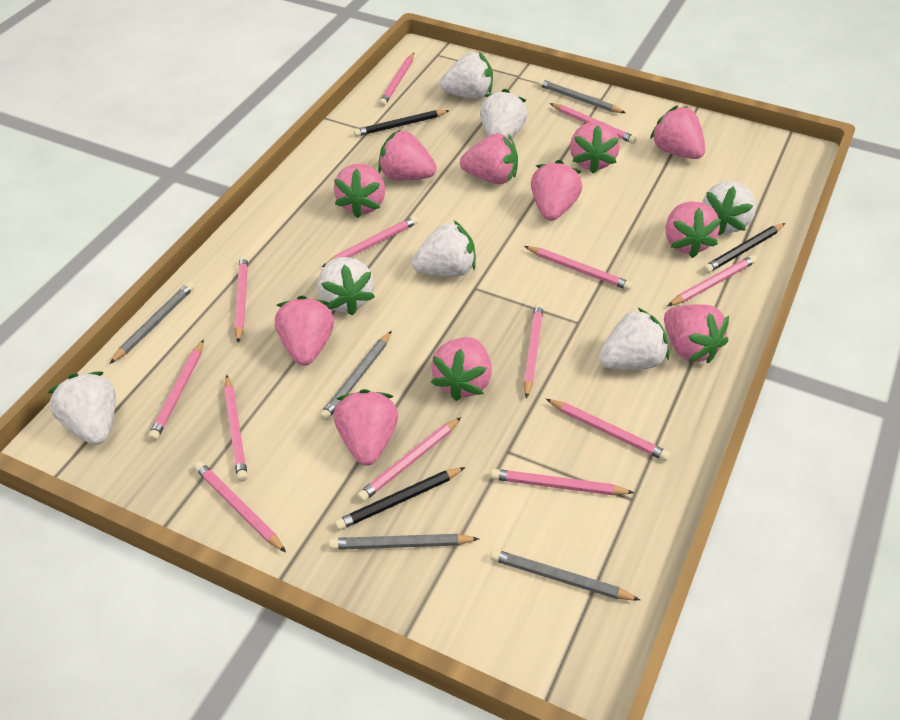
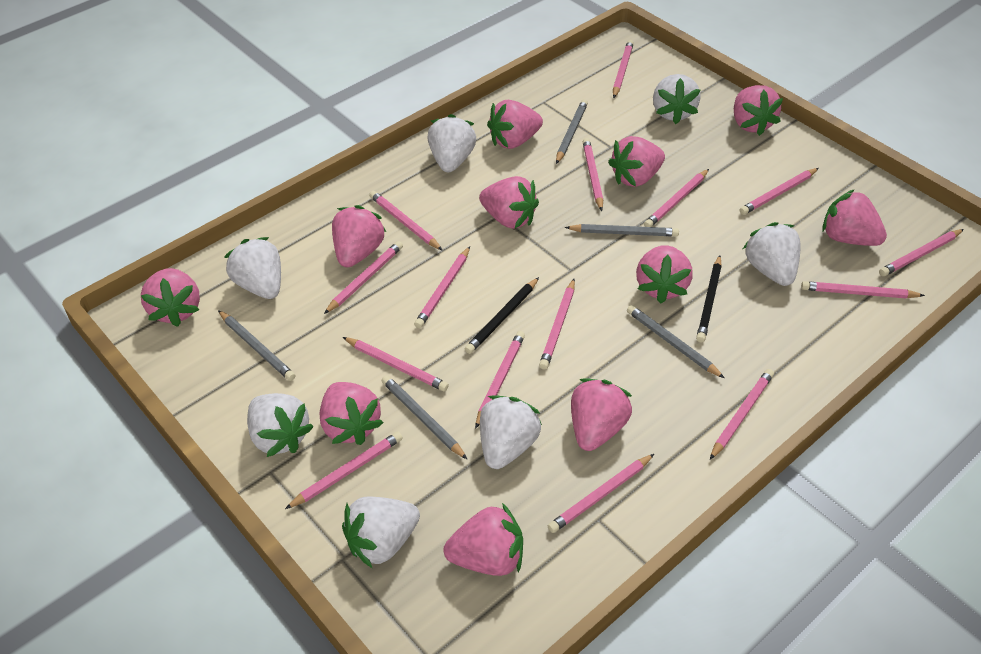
black pencil: [335,467,465,530] [354,110,450,137] [703,223,785,273] = 3 -> [465,277,539,354] [696,255,722,342] = 2
pink pencil: [148,339,204,441] [194,461,286,552] [224,375,248,482] [234,255,248,343] [322,216,418,267] [357,417,461,502] [379,53,414,107] [491,469,634,495] [523,303,544,399] [524,246,633,290] [546,399,670,461] [550,103,637,144] [668,255,757,306] = 13 -> [285,432,403,509] [324,241,403,314] [343,337,449,391] [369,191,443,251] [414,246,470,328] [475,331,525,429] [539,279,575,370] [548,454,654,533] [582,138,603,211] [613,40,634,98] [644,169,709,227] [710,369,774,460] [740,168,819,215] [801,281,925,299] [879,229,964,276] = 15

